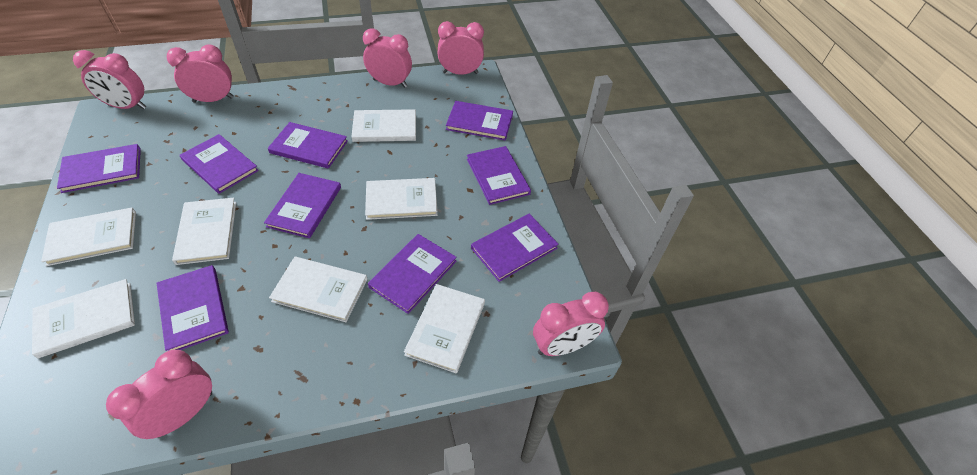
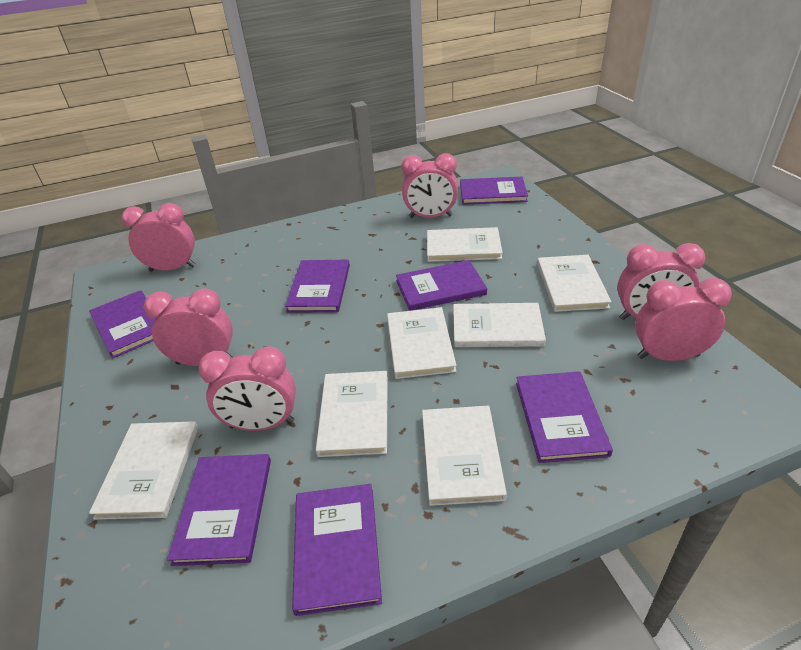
purple book: [57,144,141,193] [157,265,229,351] [180,134,259,194] [264,173,341,238] [268,122,348,169] [368,234,457,314] [446,101,513,141] [467,146,531,205] [471,214,559,282] = 9 -> [89,290,156,358] [167,454,271,566] [285,260,350,313] [292,484,382,616] [396,260,487,311] [460,177,528,205] [516,371,613,463] = 7

